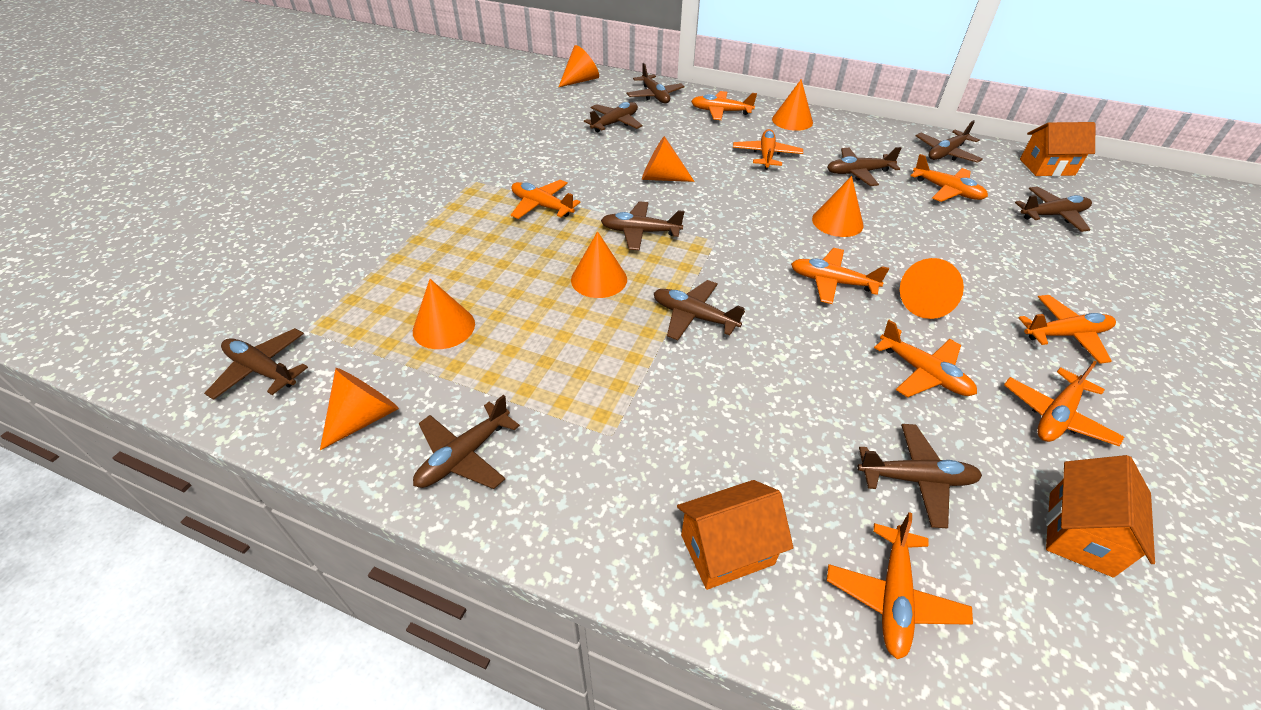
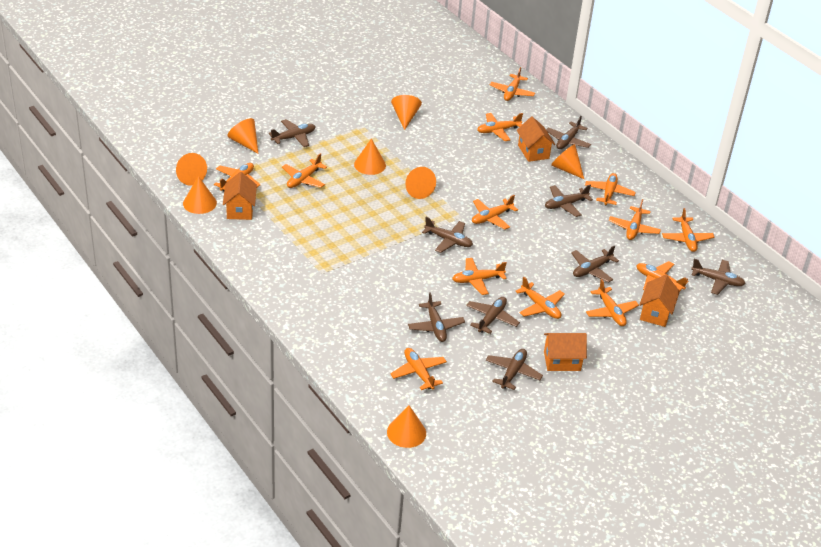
brown plane: [204,328,308,400] [413,395,520,489] [584,102,643,133] [601,201,685,251] [627,63,685,103] [654,280,745,340] [827,147,902,186] [857,424,982,528] [916,120,983,163] [1015,186,1092,232] = 10 -> [269,119,316,147] [408,292,465,342] [422,217,473,253] [466,297,520,334] [486,349,543,390] [545,185,593,217] [546,116,591,149] [571,245,619,283] [691,259,746,295] = 9
orange house: [677,480,793,590] [1020,122,1095,176] [1046,455,1155,578] = 3 -> [223,172,257,220] [516,117,555,162] [544,333,587,371] [639,275,680,327] = 4
orange plane: [511,180,581,219] [691,91,757,120] [733,129,803,170] [791,248,889,304] [827,512,973,659] [874,320,977,397] [911,154,988,202] [1004,361,1124,446] [1019,295,1116,364] = 9 -> [214,163,260,191] [282,153,327,188] [390,348,447,390] [452,258,507,295] [472,195,518,229] [477,113,523,141] [490,67,535,101] [515,277,565,319] [585,173,636,206] [586,279,639,326] [609,199,661,240] [636,261,688,291] [662,208,715,252] = 13

